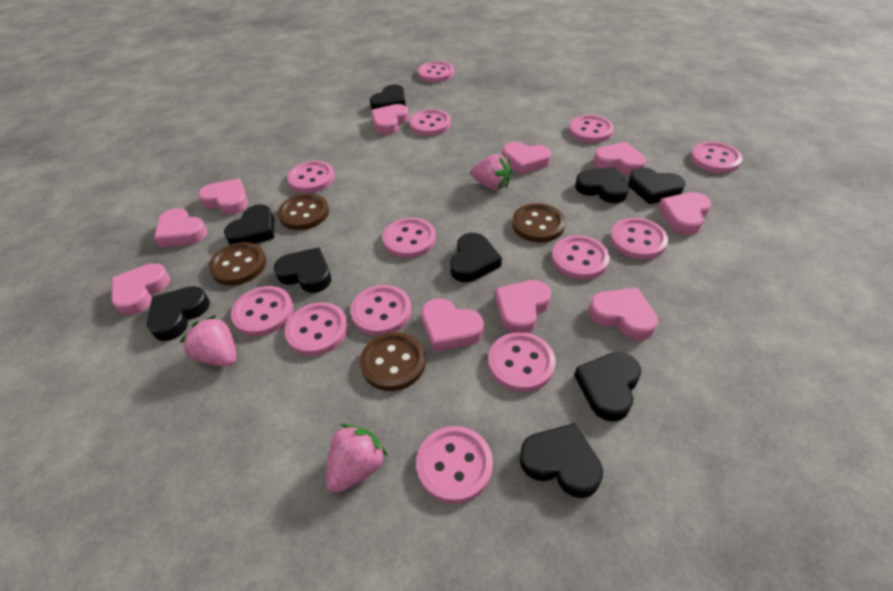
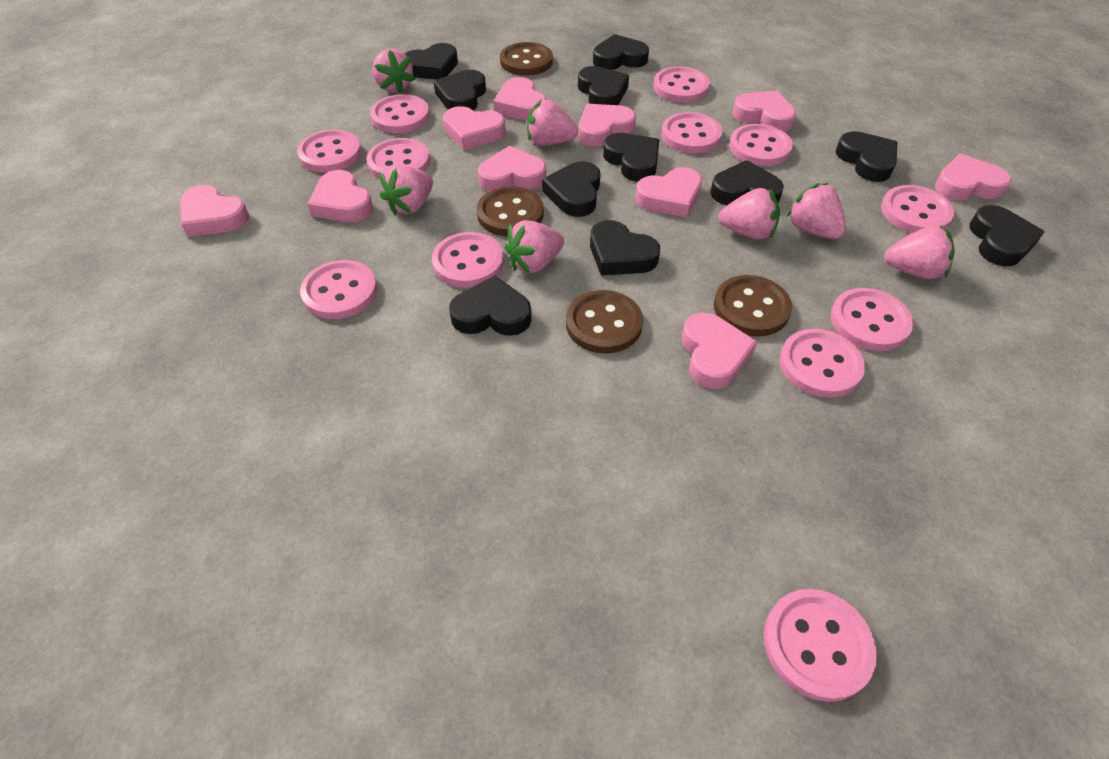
black heart: [147,286,210,341] [224,204,274,245] [274,247,331,293] [370,84,406,110] [450,233,502,282] [519,423,603,498] [574,352,641,422] [575,167,629,203] [628,167,685,204] = 9 -> [405,43,458,80] [434,70,486,111] [449,276,532,336] [542,161,600,217] [578,66,629,105] [590,220,660,275] [593,34,649,70] [603,133,659,182] [710,160,784,205] [836,131,897,182] [969,205,1045,267] = 11
pink button: [231,286,293,336] [285,302,348,356] [287,161,335,193] [351,285,412,336] [383,218,436,258] [410,109,451,136] [416,426,493,504] [418,61,454,82] [488,332,555,392] [552,235,610,280] [569,115,614,143] [610,218,668,260] [691,142,743,173] = 13 -> [297,130,361,173] [300,260,377,319] [366,138,430,179] [370,94,430,133] [432,232,504,288] [653,67,710,103] [661,112,722,153] [729,124,793,166] [764,589,877,702] [779,329,865,398] [830,288,914,351] [881,185,954,233] = 12
pink strawberry: [180,315,236,366] [326,424,388,493] [471,154,511,190] = 3 -> [372,49,415,94] [380,165,433,216] [504,220,564,274] [527,99,578,146] [718,188,780,240] [786,183,846,239] [884,225,955,279] = 7

